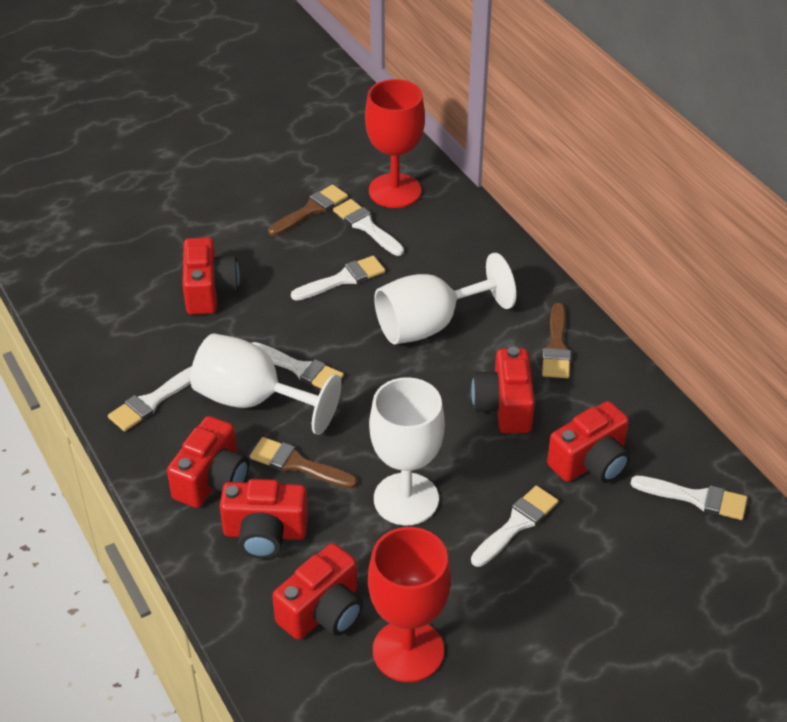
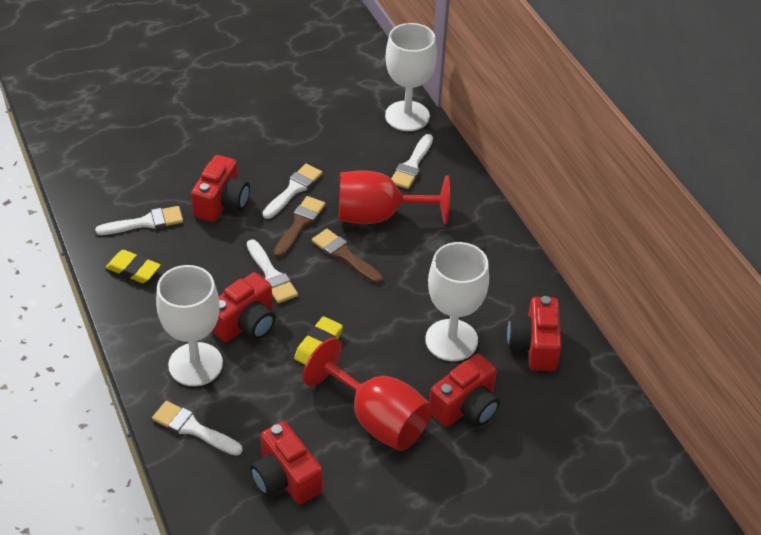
brown brush: [250,437,357,488] [268,185,348,236] [542,303,571,378] = 3 -> [274,196,325,258] [312,229,383,284] = 2
red camera: [167,416,249,508] [182,237,240,315] [220,479,308,559] [272,543,363,640] [471,347,535,433] [547,401,631,483] = 6 -> [191,155,250,222] [212,272,275,342] [250,421,323,504] [429,354,500,427] [507,296,562,371] = 5
white brush: [108,366,192,431] [252,342,344,389] [291,256,385,301] [333,199,404,256] [471,486,558,567] [631,476,747,520] = 6 -> [95,206,183,235] [152,401,243,456] [247,239,298,303] [263,164,323,219] [391,134,433,189] = 5
yellow eraser: none = 0 -> [106,250,161,283] [294,316,343,365] = 2

